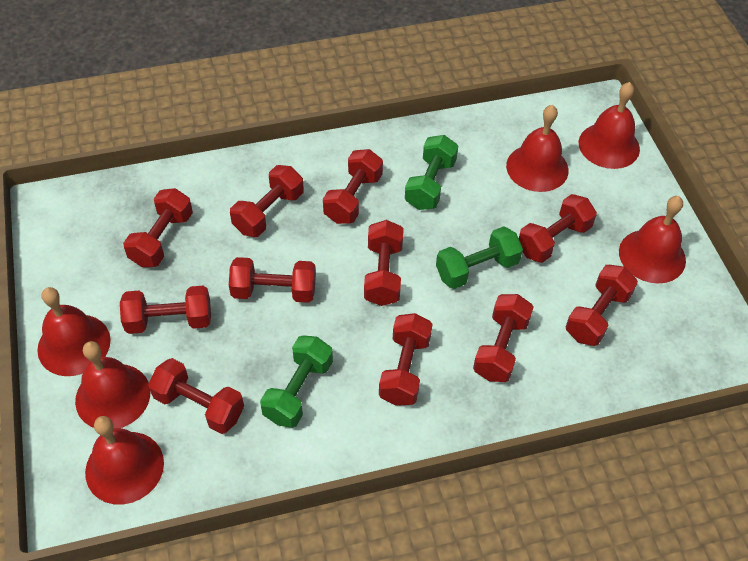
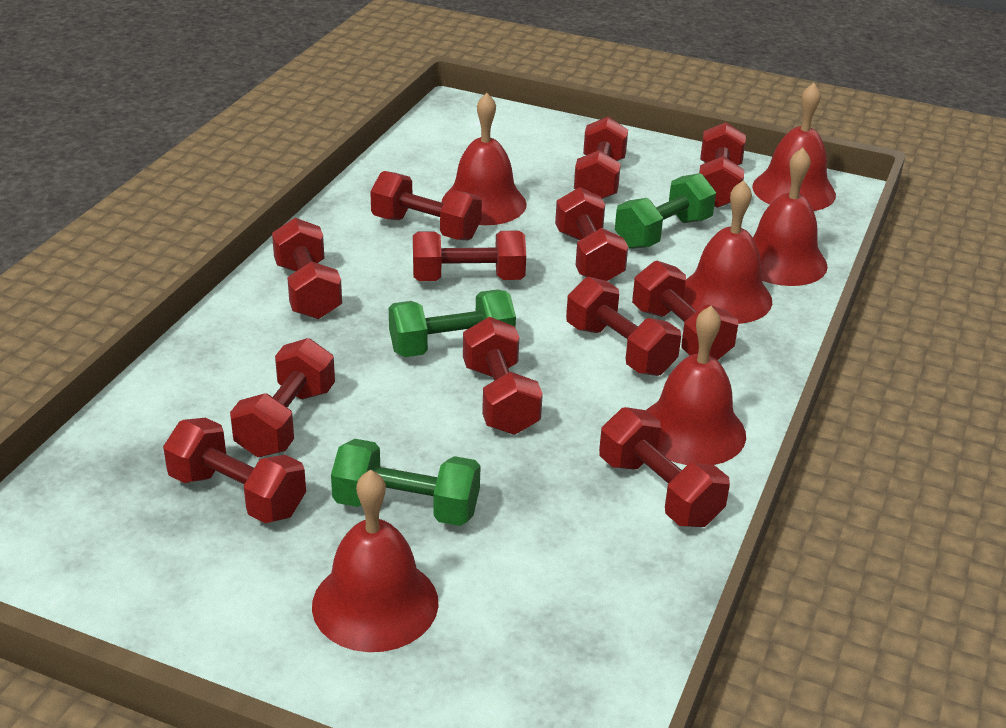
red dumbbell: [120,286,211,334] [123,188,193,267] [148,358,244,434] [229,257,316,303] [230,165,304,237] [323,149,383,224] [364,220,404,306] [379,313,433,406] [473,294,533,382] [519,194,597,263] [566,265,638,346] = 11 -> [163,418,306,523] [230,338,335,457] [272,218,342,319] [370,171,482,240] [413,231,526,281] [463,317,543,435] [555,187,628,281] [566,277,681,376] [574,116,628,199] [599,407,730,527] [632,261,738,360] [699,122,746,208] = 12

